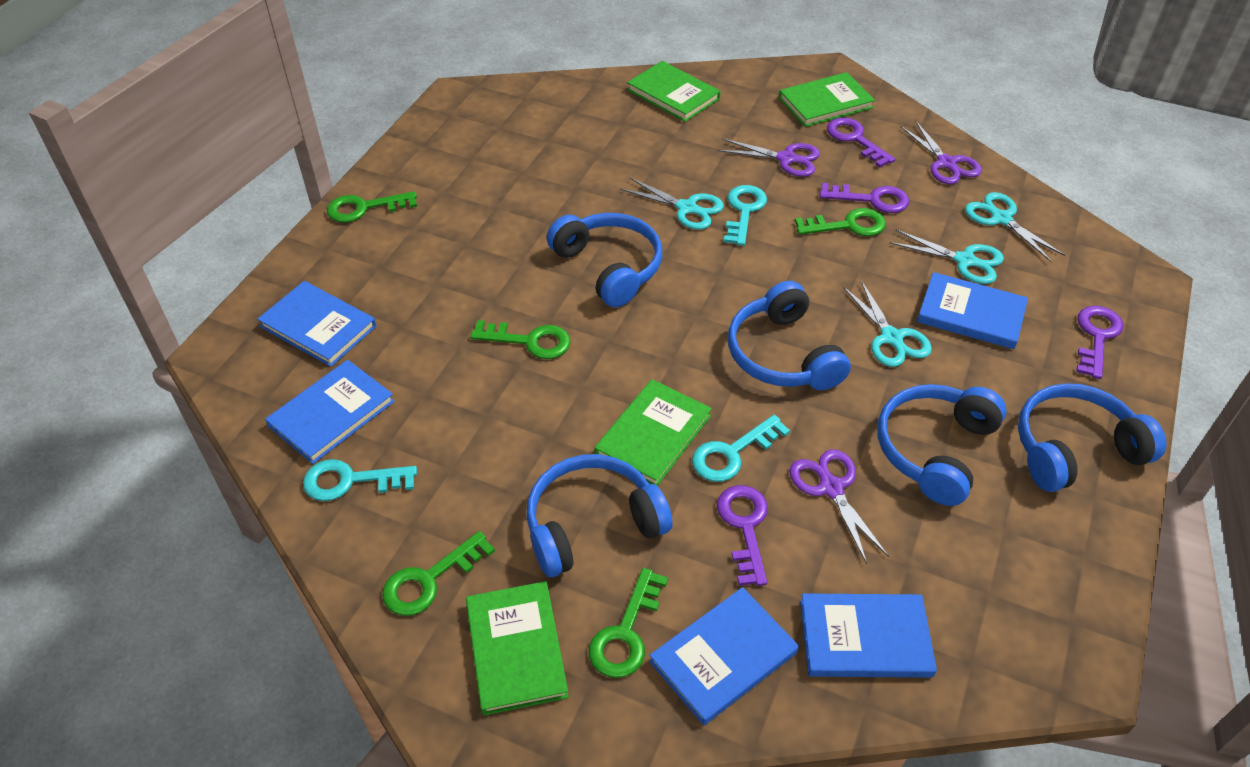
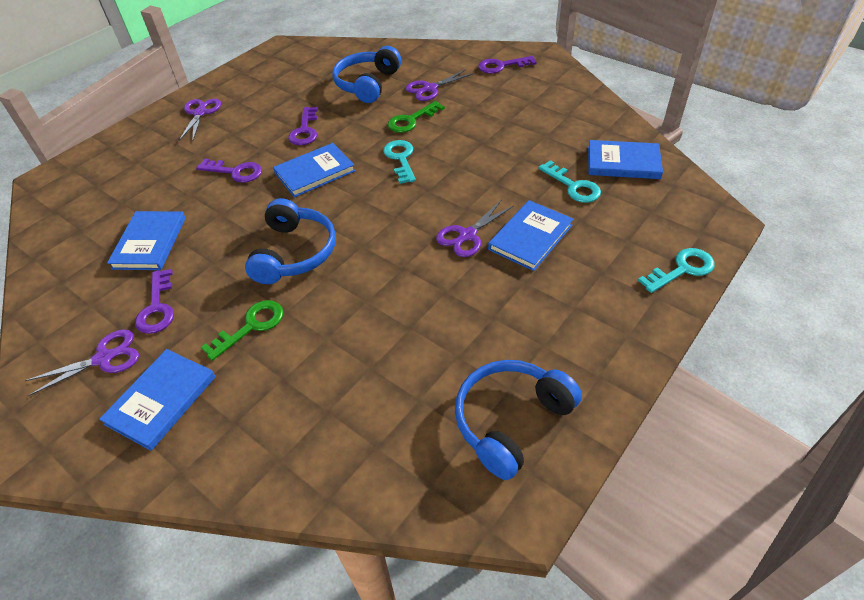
blue headphones: [526,454,673,577] [547,213,662,307] [728,281,851,390] [877,384,1007,506] [1018,383,1167,492] = 5 -> [245,198,336,284] [333,46,401,103] [455,360,582,480] = 3
green book: [466,581,569,716] [594,379,712,486] [627,61,720,122] [779,72,875,127] = 4 -> none = 0
green key: [327,191,417,223] [382,531,495,616] [470,320,570,359] [589,568,668,678] [795,208,886,236] = 5 -> [201,300,284,361] [388,101,445,133] = 2
purple scissors: [718,138,820,177] [789,449,889,564] [901,121,982,184] = 3 -> [25,329,139,396] [179,99,221,141] [406,69,473,101] [436,200,514,257] = 4
turquoise scissors: [620,177,724,230] [843,280,932,367] [889,230,1004,284] [965,192,1065,262] = 4 -> none = 0

